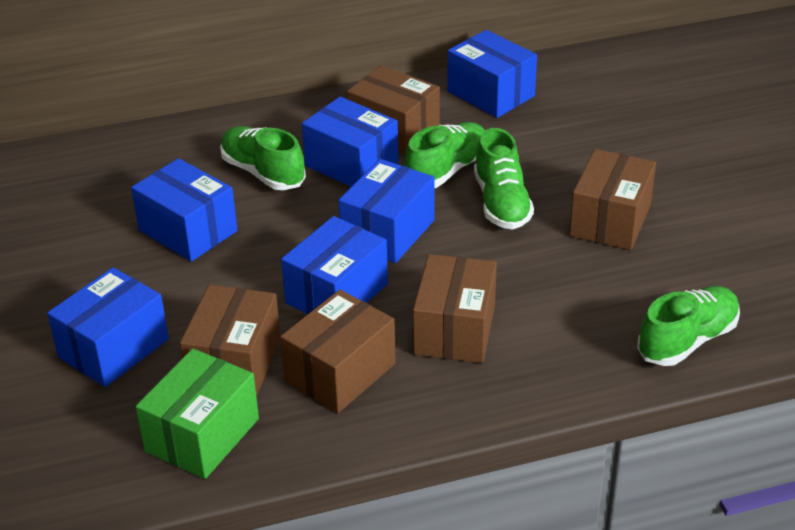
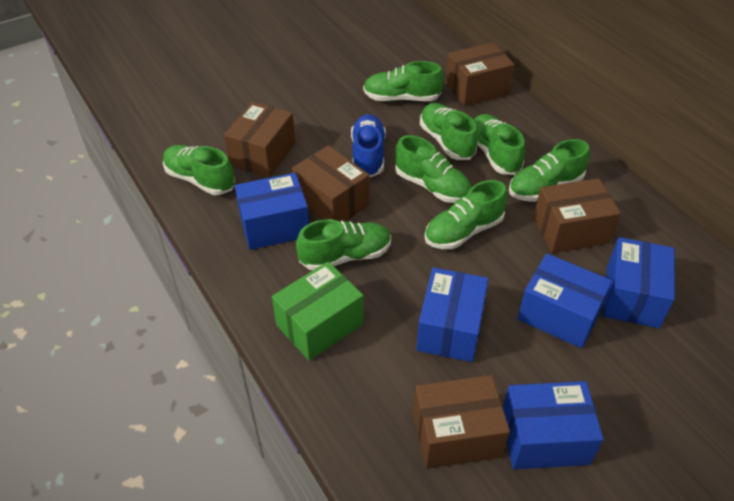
blue box: [47,267,169,387] [131,158,237,262] [281,216,388,314] [302,97,399,187] [338,159,435,263] [447,30,537,118] = 6 -> [235,173,309,250] [416,267,488,362] [503,381,604,469] [517,253,612,348] [603,237,675,328] = 5
blue shoe: none = 0 -> [351,114,386,177] = 1
green shoe: [220,126,306,190] [405,122,485,188] [474,128,534,230] [637,286,740,366] = 4 -> [163,145,235,195] [296,219,391,270] [363,61,444,101] [395,135,471,203] [420,103,478,160] [424,180,507,249] [474,114,525,175] [509,139,590,202] = 8

